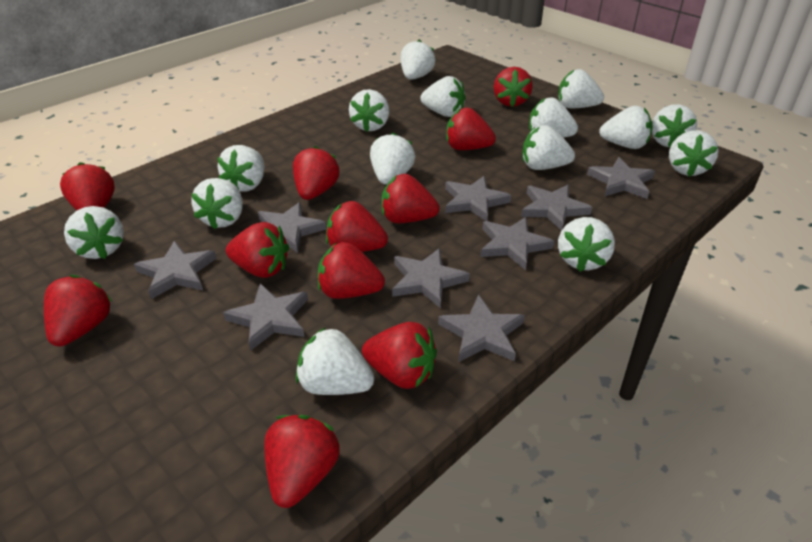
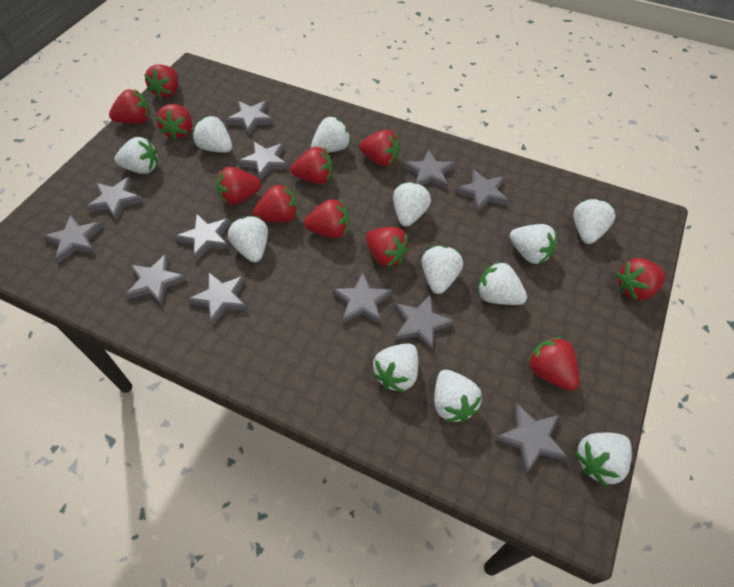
grey star: [134,241,217,299] [223,283,308,351] [258,202,326,253] [392,248,470,308] [438,294,525,362] [445,176,511,221] [480,217,554,270] [521,185,592,230] [587,157,655,199] = 9 -> [43,215,104,263] [86,177,143,221] [125,254,187,305] [175,214,230,261] [187,272,248,326] [225,101,274,135] [238,141,289,181] [332,272,392,324] [395,294,454,351] [404,150,455,189] [455,169,509,212] [495,403,568,474] = 12
white strawberry: [64,206,124,259] [191,178,243,229] [217,145,264,192] [296,327,374,395] [349,89,389,132] [370,132,415,185] [400,40,435,80] [420,76,466,117] [522,125,575,170] [529,98,578,138] [558,69,604,108] [558,217,615,272] [599,106,653,149] [652,104,697,148] [669,130,719,177] = 15 -> [115,137,158,174] [192,116,232,153] [228,216,268,262] [311,116,351,153] [372,343,418,392] [393,182,431,227] [422,246,463,294] [434,370,482,422] [477,261,527,305] [510,224,557,264] [573,199,616,244] [575,432,632,487] = 12

